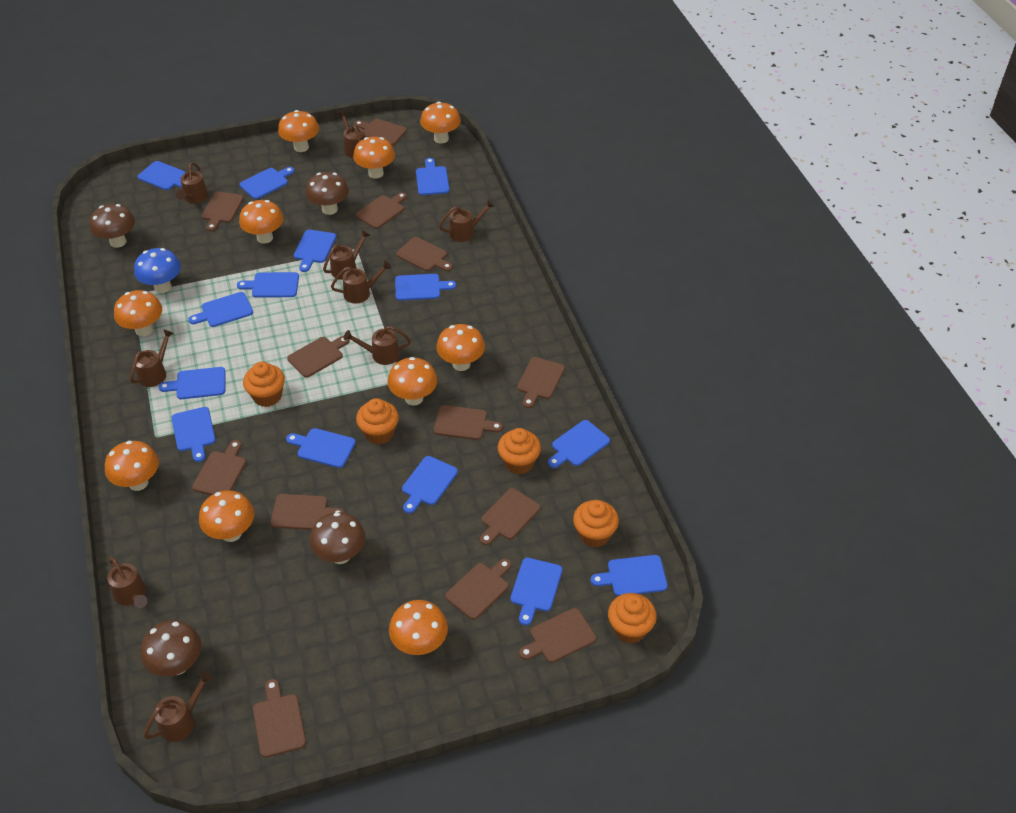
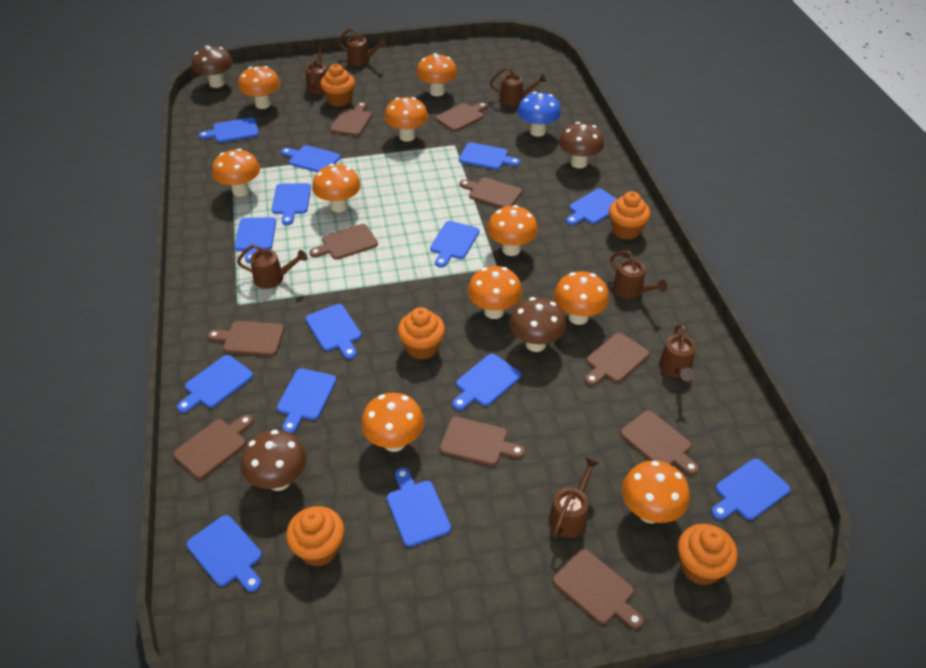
brown cutting board: [192,440,246,495] [201,192,244,231] [253,679,306,758] [270,494,344,530] [287,336,350,378] [354,119,407,145] [356,192,407,229] [396,237,453,271] [434,405,503,440] [445,558,511,620] [480,488,540,545] [517,357,565,408] [519,608,596,663] = 13 -> [173,414,254,479] [207,321,285,356] [309,224,378,260] [330,102,372,136] [435,102,488,132] [440,417,525,466] [459,178,522,208] [553,549,644,630] [585,333,649,386] [620,410,699,475] = 10
brown watering can: [107,557,147,608] [130,329,174,387] [144,671,213,742] [176,162,208,203] [323,230,370,280] [331,261,392,303] [338,111,365,158] [344,326,411,365] [439,200,495,242] = 9 -> [237,245,307,289] [305,47,327,94] [338,28,386,66] [490,67,547,106] [549,457,599,538] [610,250,667,299] [659,324,696,381] = 7

